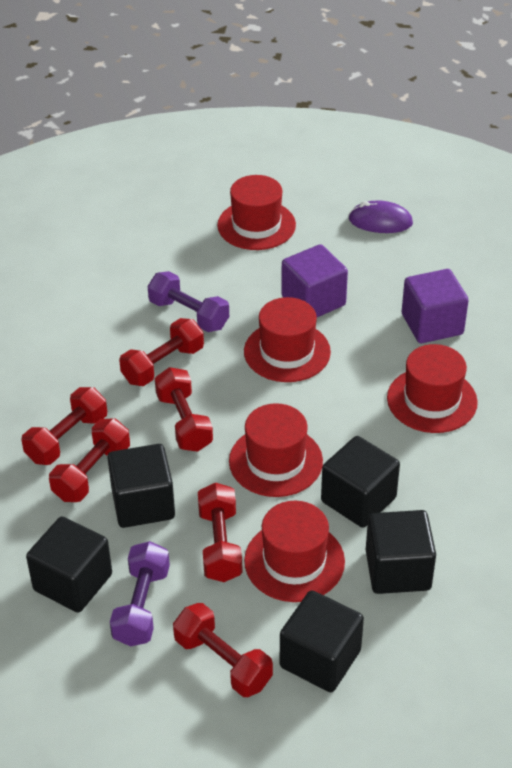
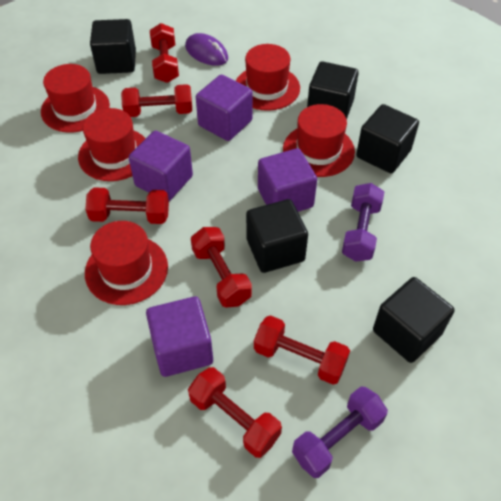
purple cube: [281,244,348,317] [402,269,469,343] = 2 -> [129,131,193,201] [146,296,213,377] [196,75,253,141] [258,148,317,212] = 4

